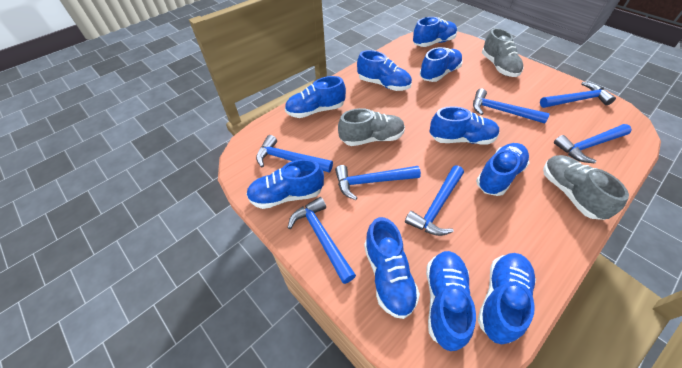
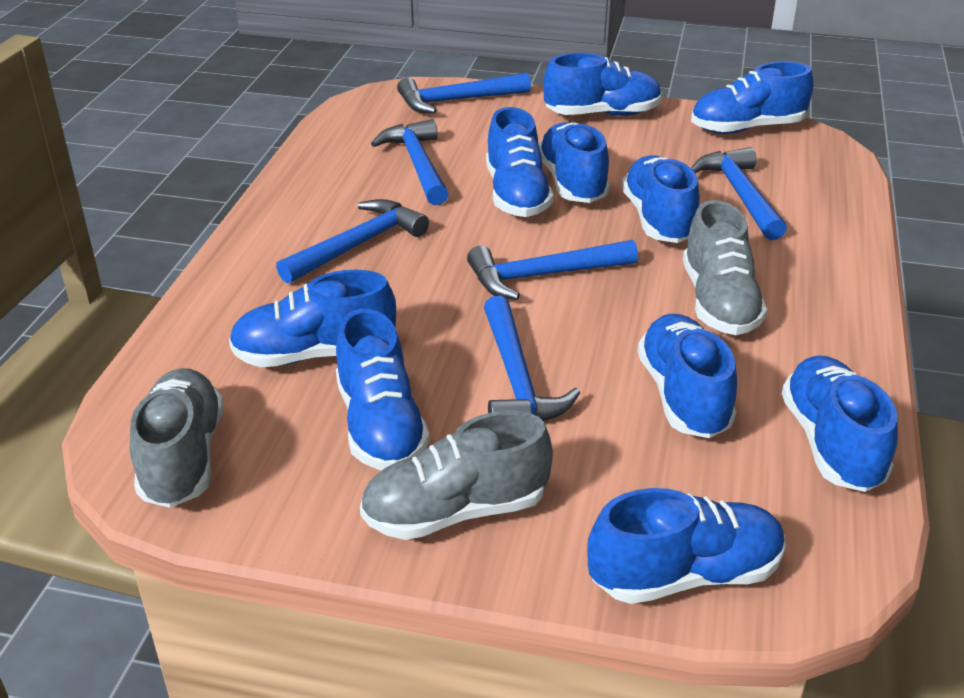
blue hammer: [256,135,333,172] [288,197,356,284] [335,165,421,200] [405,165,464,236] [473,89,550,124] [540,82,616,108] [554,124,632,163] = 7 -> [276,199,429,284] [371,119,449,205] [397,73,531,113] [467,240,638,300] [484,295,580,421] [691,147,787,240] = 6

